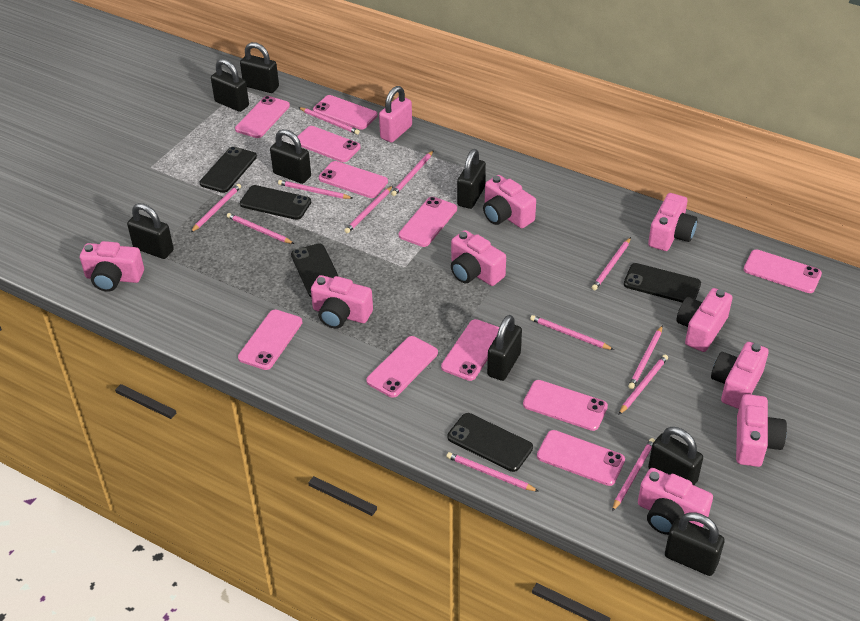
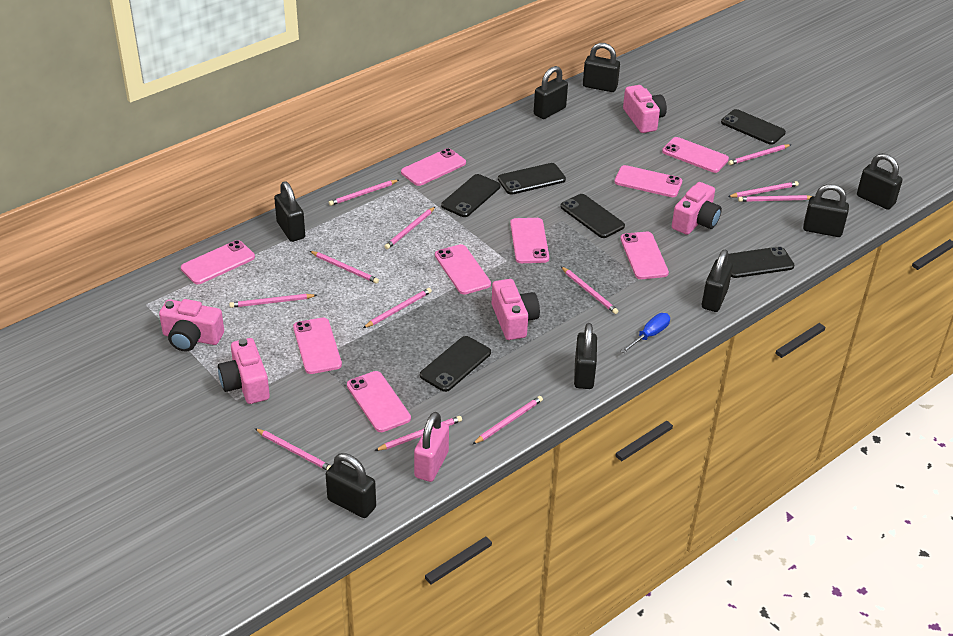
black phone: [200,146,257,193] [240,185,311,220] [291,244,339,298] [447,413,533,472] [624,263,701,302] = 5 -> [420,336,491,392] [441,174,500,217] [498,163,566,195] [560,194,625,238] [721,109,786,145] [727,246,794,278] = 6
blue screwdriver: none = 0 -> [621,313,670,353] = 1
pink camera: [80,241,144,292] [311,275,373,329] [451,230,506,286] [483,175,536,228] [638,468,713,535] [648,193,698,251] [676,288,732,352] [711,342,769,409] [736,394,787,467] = 9 -> [159,299,224,352] [218,338,270,404] [492,279,540,340] [623,85,667,133] [672,182,722,235] = 5
pink phone: [235,96,290,138] [238,309,302,370] [297,126,360,162] [313,95,378,130] [319,161,388,198] [366,336,438,398] [399,197,457,247] [441,319,499,381] [523,380,608,431] [537,430,625,486] [744,249,822,293] = 11 -> [181,240,255,284] [293,318,342,374] [347,371,411,432] [401,148,466,186] [435,244,491,295] [510,218,549,263] [614,165,682,197] [620,232,669,279] [662,137,729,173] = 9

